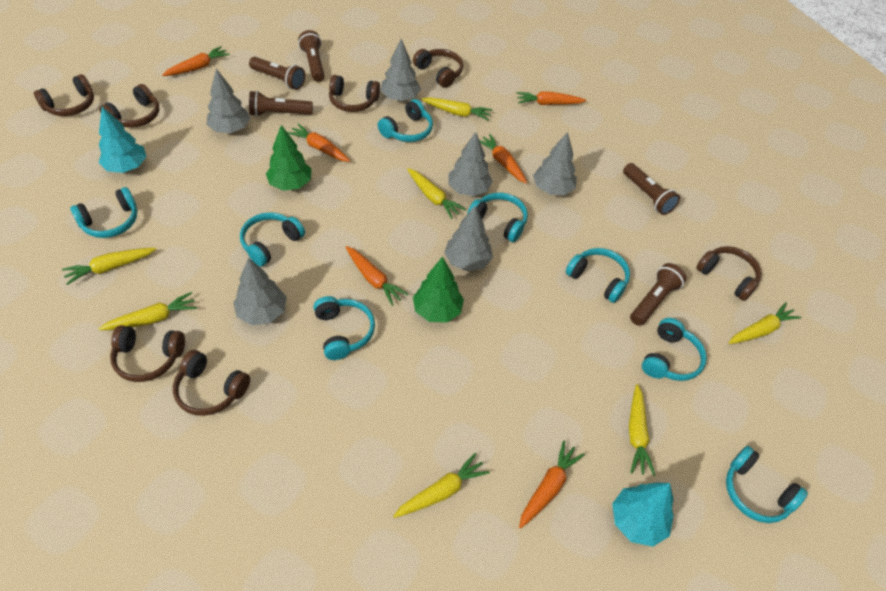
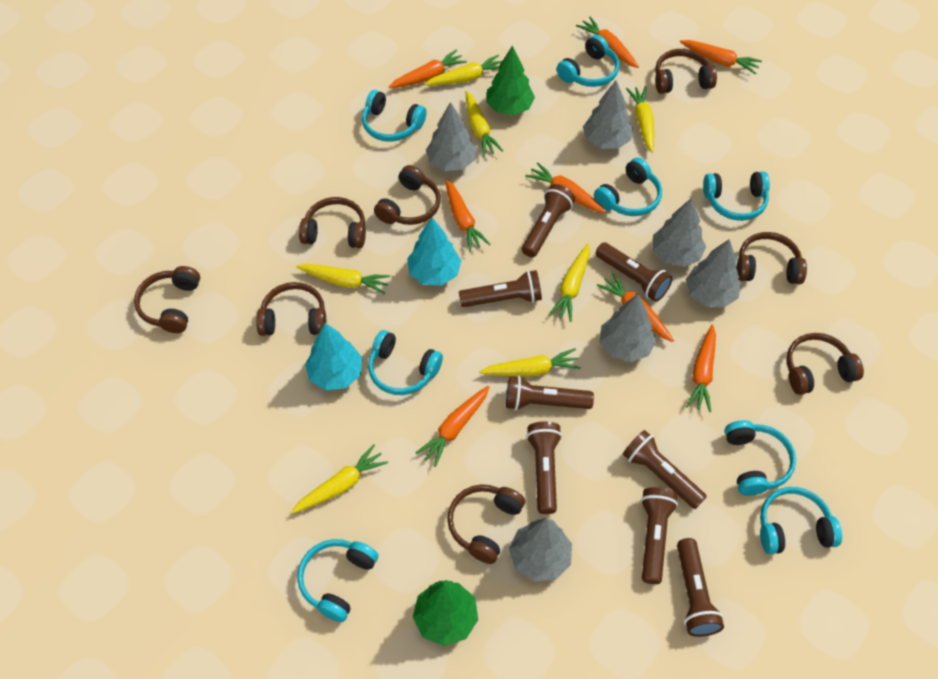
brown flashlight: [249,57,305,90] [249,91,313,117] [298,30,325,82] [623,163,680,215] [630,263,687,326] = 5 -> [459,270,542,307] [506,376,594,410] [522,184,575,257] [526,421,562,514] [596,242,672,302] [623,430,707,509] [641,487,678,584] [677,538,724,637] = 8
brown headphones: [34,74,94,116] [99,84,159,128] [110,325,185,382] [173,350,250,416] [329,75,380,112] [413,49,463,88] [696,246,762,301] = 7 -> [134,266,200,333] [256,282,326,336] [299,197,366,248] [374,165,441,225] [447,484,525,564] [655,49,717,94] [737,232,807,284] [786,333,864,395] = 8
orange carrot: [162,46,230,76] [287,123,350,162] [346,246,409,306] [479,134,527,184] [517,91,586,105] [519,441,585,529] = 6 -> [389,49,467,88] [415,386,489,467] [446,179,490,252] [525,162,607,213] [576,17,639,68] [597,273,674,342] [680,40,762,74] [686,325,716,412] = 8

